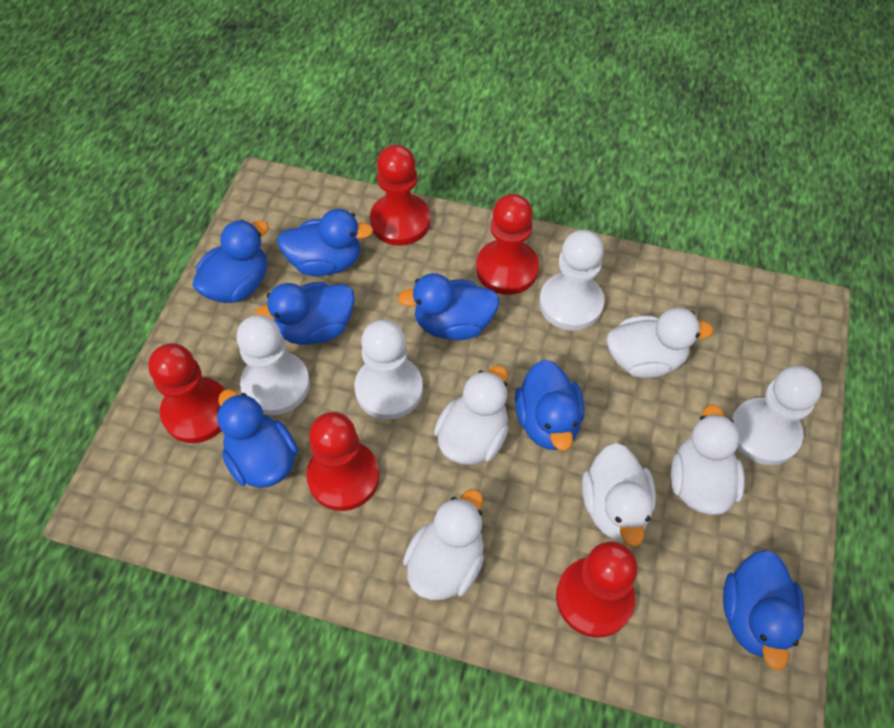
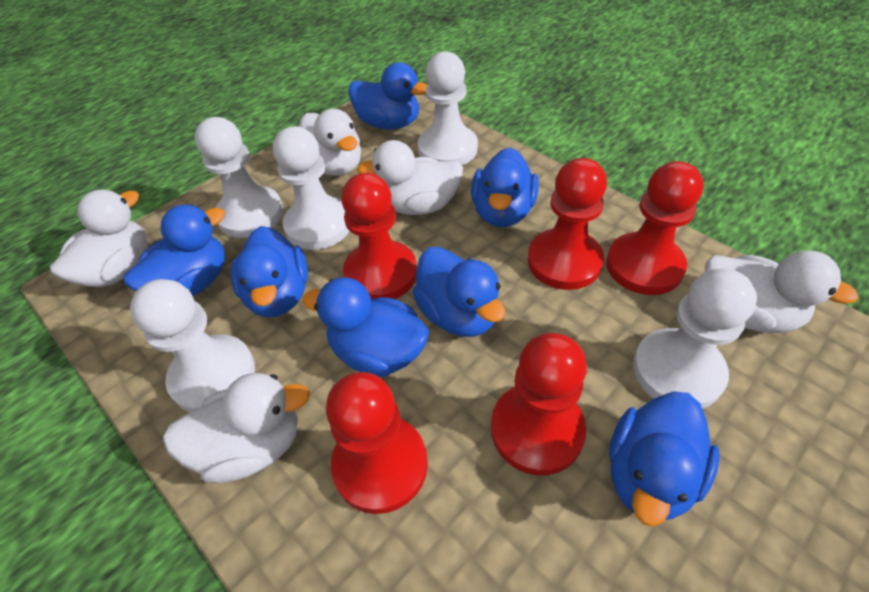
white pawn: [236,315,310,415] [354,320,423,420] [539,230,604,330] [731,365,822,465] = 4 -> [130,279,255,412] [195,117,283,238] [273,126,349,250] [418,51,478,165] [633,268,757,409] = 5

